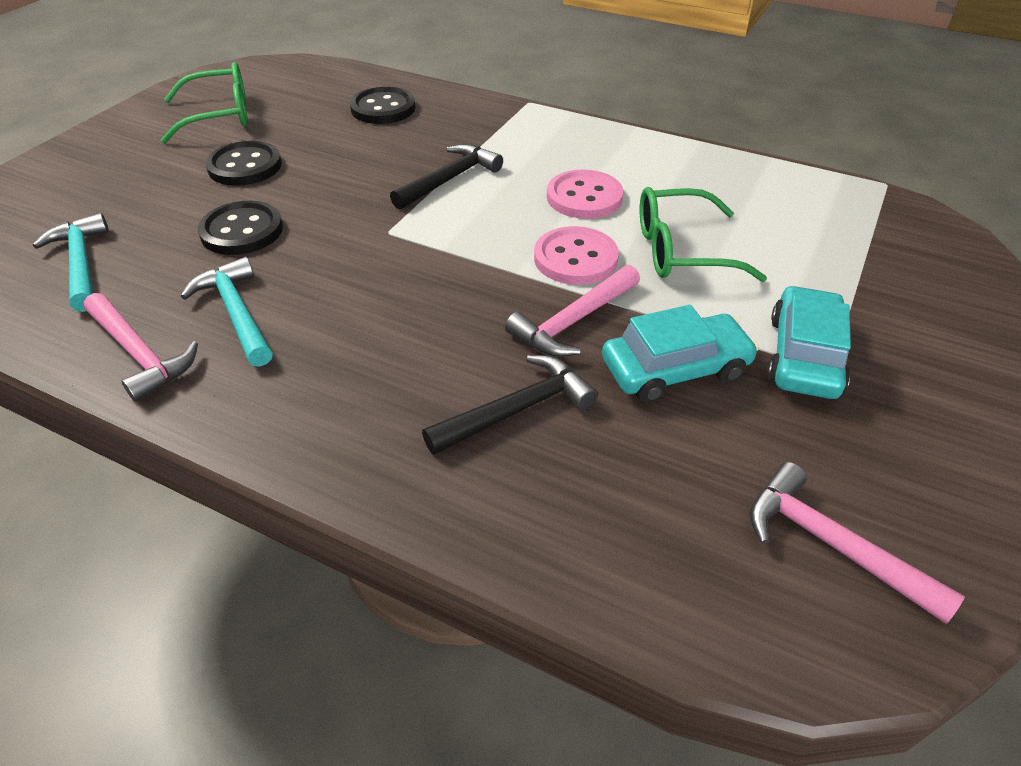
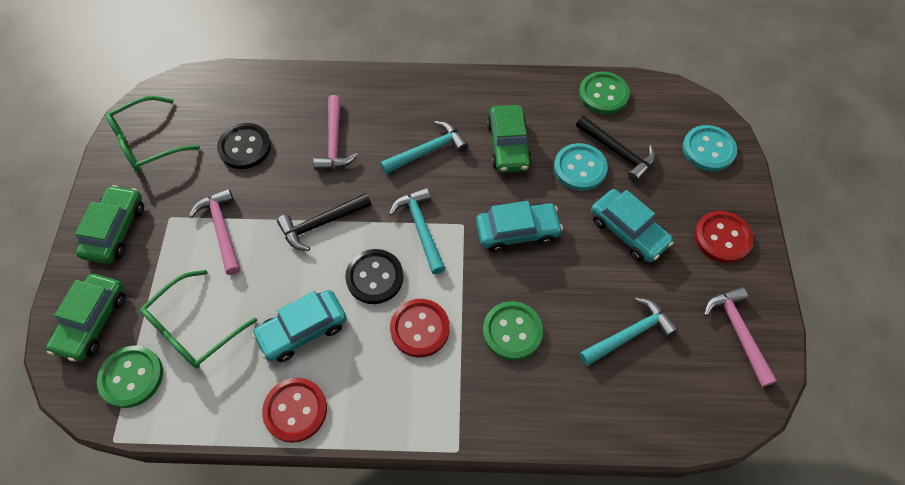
black button: [198,201,283,255] [205,141,282,186] [350,87,416,124] = 3 -> [217,123,271,169] [345,249,404,304] = 2
green button: none = 0 -> [97,345,163,408] [483,301,543,360] [579,71,630,114] = 3
green car: none = 0 -> [46,274,126,362] [75,185,144,264] [487,105,532,173] = 3
pink button: [534,226,619,285] [547,170,623,219] = 2 -> none = 0
red button: none = 0 -> [262,378,327,443] [390,299,450,357] [694,211,753,263] = 3
turquoise button: none = 0 -> [554,143,608,191] [683,125,737,172] = 2
turquoise car: [602,305,759,403] [767,285,851,399] = 2 -> [252,290,347,362] [476,201,563,252] [591,189,674,262] = 3
turquoise hammer: [33,213,109,312] [181,257,273,367] = 2 -> [380,121,469,174] [389,187,445,274] [579,297,678,366] = 3

